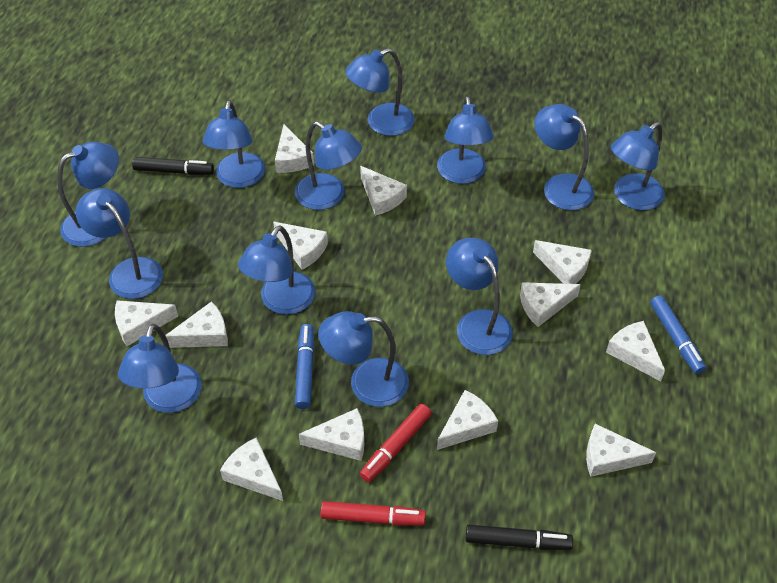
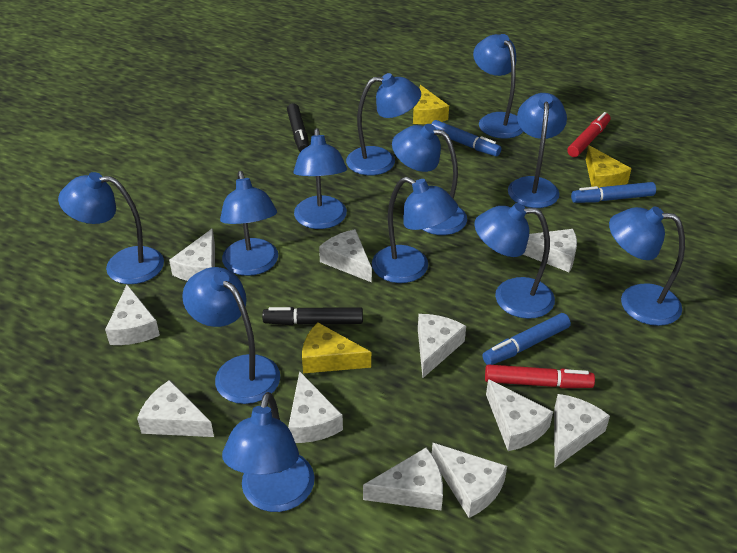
blue marker: [295,324,314,409] [650,295,706,374] = 2 -> [432,120,502,157] [482,313,571,365] [571,182,656,203] = 3
white cheese: [115,300,178,346] [165,302,228,348] [220,437,283,501] [273,222,328,270] [275,125,314,173] [299,408,364,461] [360,166,407,216] [437,390,498,450] [520,282,581,327] [533,240,592,284] [586,424,656,477] [606,321,665,382] = 12 -> [105,285,160,345] [137,380,214,437] [169,228,215,281] [288,371,343,443] [319,229,372,283] [363,447,443,510] [418,314,466,379] [432,443,507,518] [486,379,553,451] [523,229,577,272] [554,394,610,468] = 11
yellow cheese: none = 0 -> [302,323,371,373] [413,85,449,124] [586,145,632,188] = 3

